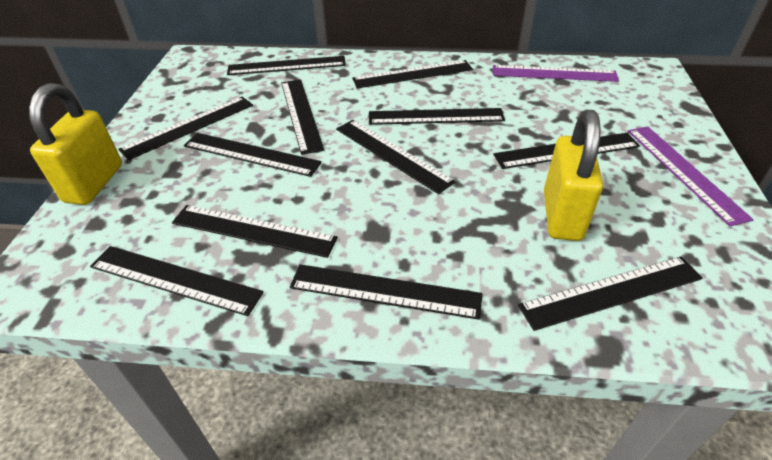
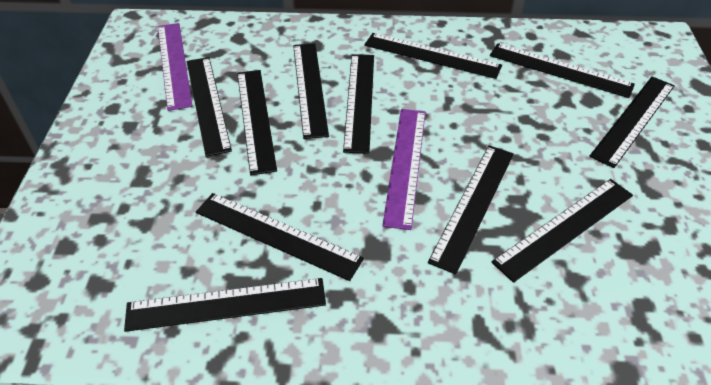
black ruler: [90,246,264,316] [118,97,253,160] [172,205,338,258] [184,133,322,177] [227,56,346,75] [281,79,324,155] [290,264,483,320] [336,120,456,194] [352,60,473,89] [369,108,505,125] [493,133,640,169] [518,256,703,331] = 12 -> [124,278,326,332] [187,57,232,157] [196,193,364,281] [237,70,277,175] [293,43,329,139] [343,54,374,154] [364,33,502,79] [428,145,514,274] [490,43,635,98] [492,179,633,283] [590,76,675,168] = 11
yellow padlock: [29,83,122,205] [544,110,603,241] = 2 -> none = 0

